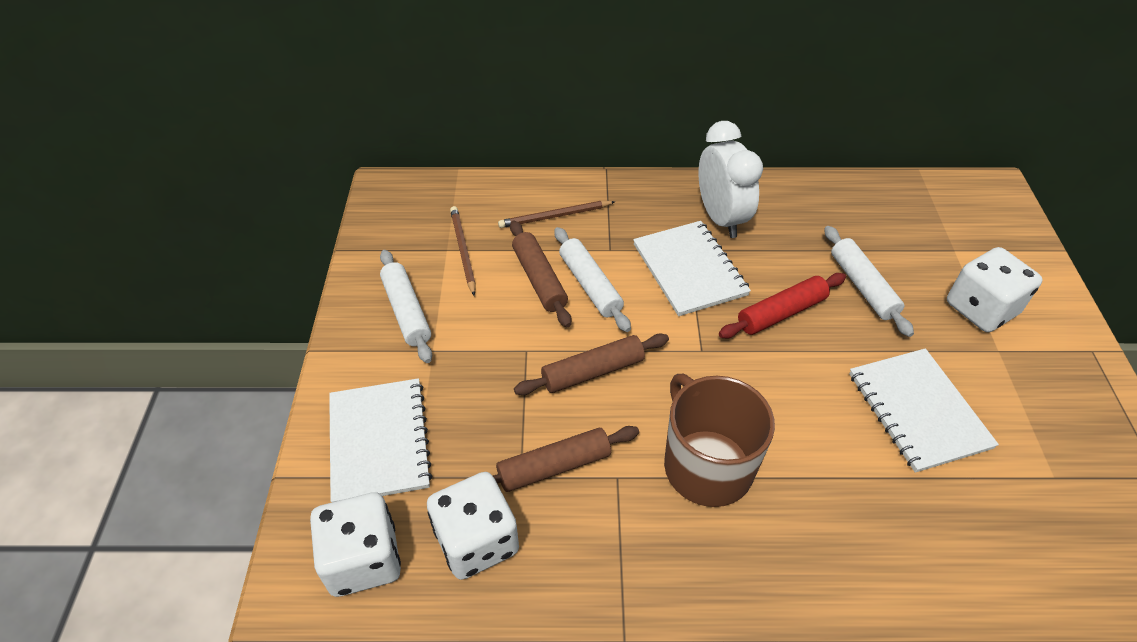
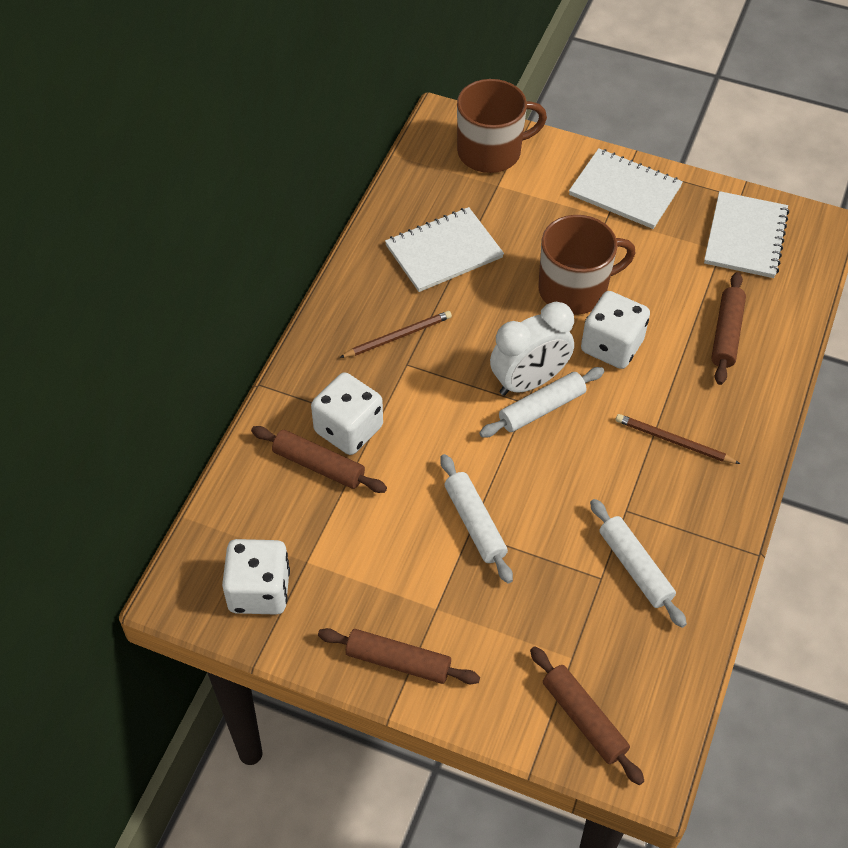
brown mug: [664,374,775,507] = 1 -> [457,79,547,173] [539,215,636,315] = 2
brown rolling pin: [493,426,639,492] [510,221,571,327] [514,333,669,395] = 3 -> [251,426,387,493] [318,628,480,684] [530,646,644,785] [711,272,746,385] = 4
red rolling pin: [719,273,846,338] = 1 -> none = 0

